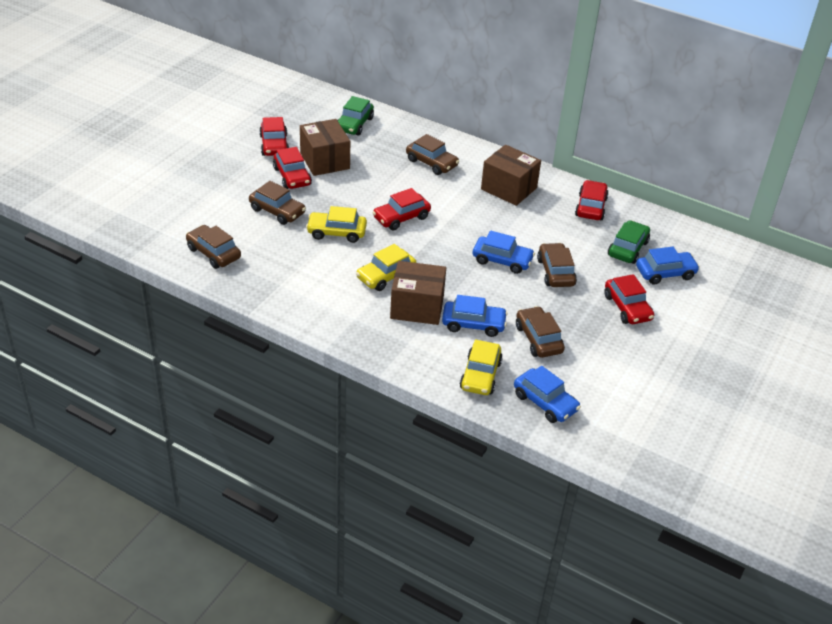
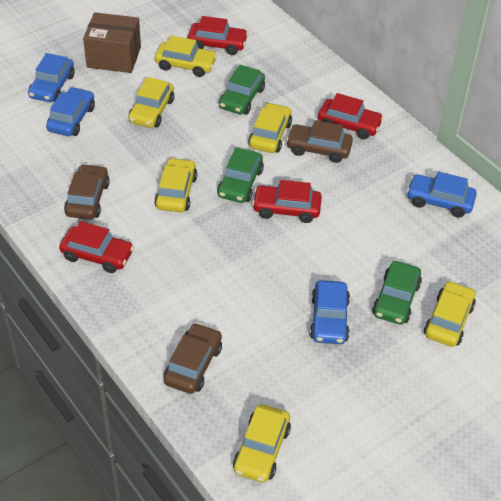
brown box: [300,119,350,176] [390,261,446,325] [481,145,541,206] = 3 -> [83,12,141,73] = 1
brown car: [186,225,241,269] [249,181,306,225] [406,134,459,175] [516,306,565,358] [537,243,577,287] = 5 -> [64,164,110,219] [164,323,222,394] [286,120,353,163] = 3
green car: [337,96,374,136] [608,220,650,264] = 2 -> [217,147,264,203] [219,65,265,115] [372,261,422,325] = 3
red car: [259,117,289,156] [273,147,312,189] [372,188,431,230] [575,180,609,220] [604,274,654,324] = 5 -> [59,221,134,273] [188,16,248,55] [252,180,322,223] [318,93,384,139] = 4
yellow car: [306,206,367,243] [356,244,416,291] [460,339,503,395] = 3 -> [128,77,174,128] [154,158,197,212] [155,35,217,77] [233,404,291,483] [248,103,292,153] [424,281,476,347] = 6

